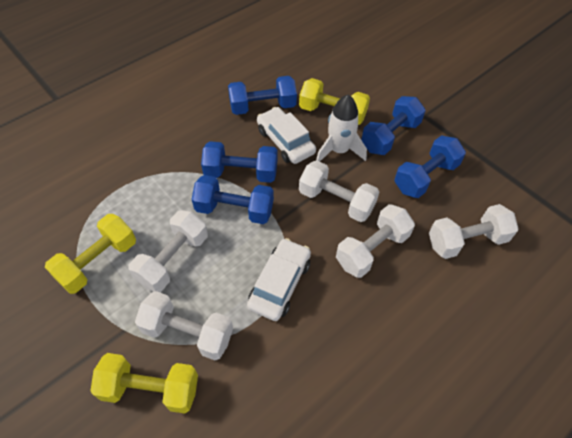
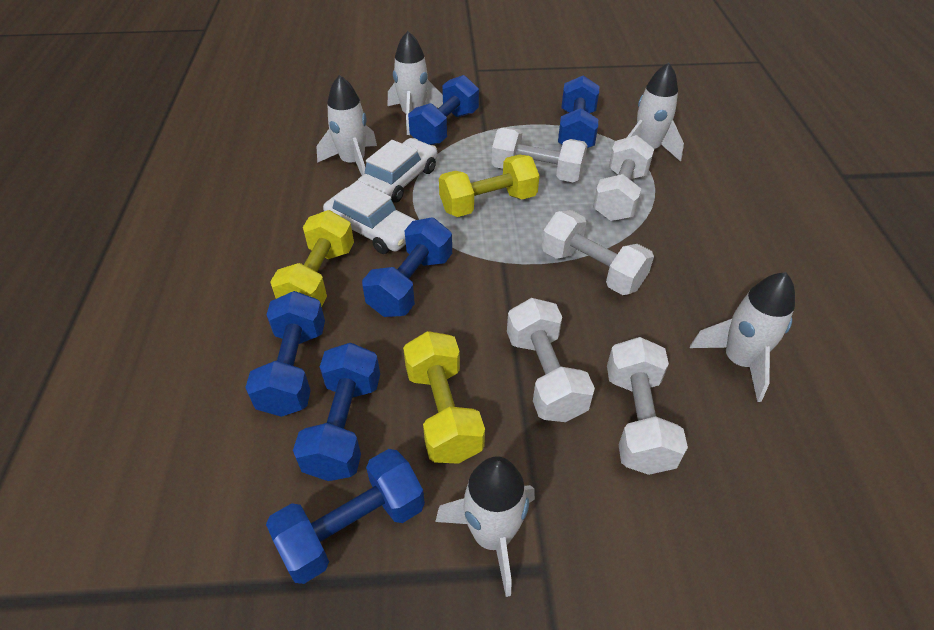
blue dumbbell: [192,175,274,224] [201,141,278,183] [228,76,297,115] [361,96,426,155] [394,135,466,198] = 5 -> [245,291,325,417] [266,449,425,584] [293,343,380,481] [362,218,452,317] [408,75,479,145] [558,76,599,148] = 6
white rocket: [316,95,367,161] = 1 -> [317,75,377,175] [388,31,443,135] [435,456,535,597] [627,62,684,162] [690,272,795,402] = 5

